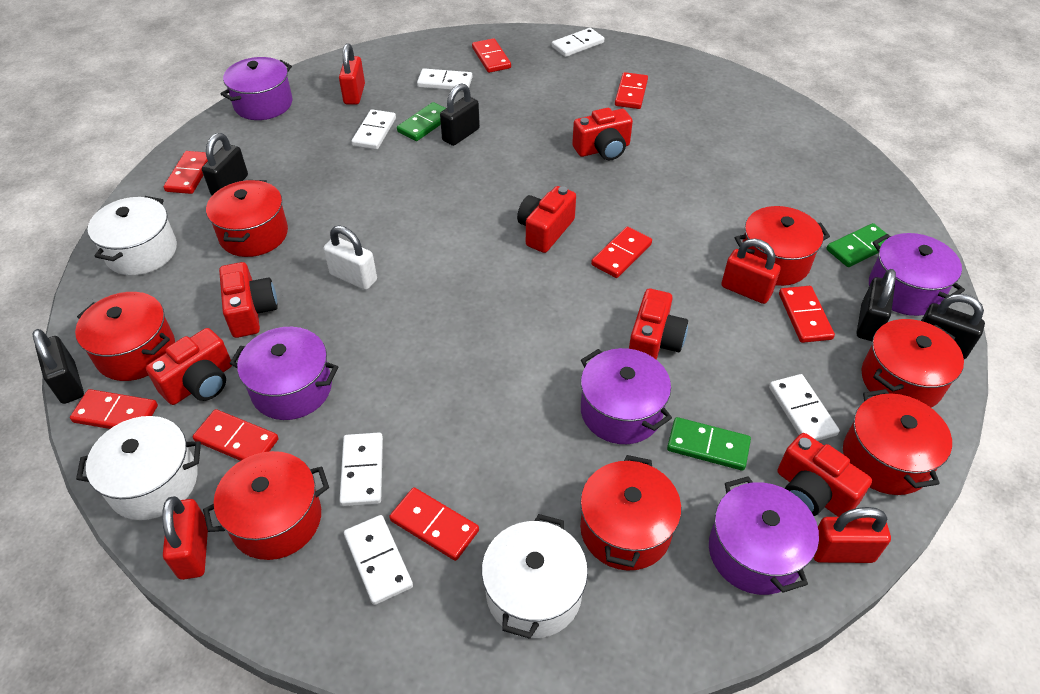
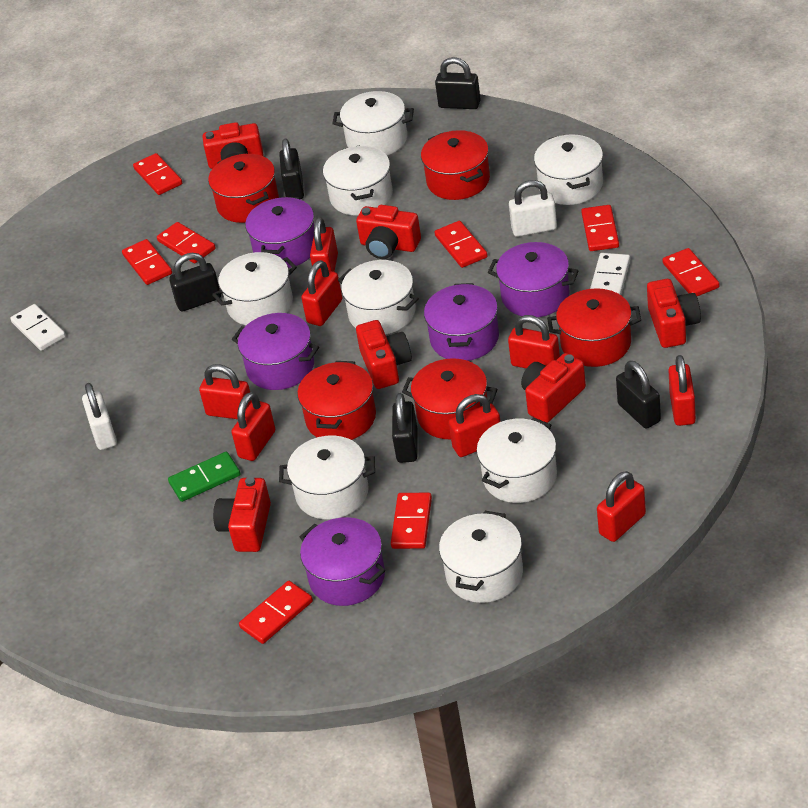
green domino: [397,102,446,141] [667,417,751,471] [826,223,887,267] = 3 -> [168,452,240,502] = 1
red padlock: [162,496,208,580] [339,43,365,105] [721,238,781,304] [814,507,891,563] = 4 -> [199,364,252,419] [231,392,275,461] [301,260,342,326] [310,217,338,278] [449,394,501,457] [508,315,560,369] [597,471,646,542] [668,355,696,426] = 8
red pot: [75,292,175,381] [203,451,329,560] [206,180,288,257] [580,455,681,571] [735,206,830,286] [843,389,952,495] [861,319,964,407] = 7 -> [208,154,279,223] [297,361,376,440] [402,358,497,439] [421,130,490,200] [547,288,641,367] = 5
white domino: [339,433,383,506] [344,515,413,605] [351,109,396,150] [417,68,472,91] [552,28,604,57] [769,374,840,441] = 6 -> [10,304,66,351] [590,253,630,295] = 2
white padlock: [323,226,377,290] = 1 -> [82,383,117,450] [509,180,557,237] = 2
white pot: [76,416,201,520] [88,196,177,275] [482,514,588,639] = 3 -> [212,252,297,325] [279,435,375,519] [323,146,393,215] [332,91,414,155] [338,260,419,335] [439,511,523,603] [477,418,557,503] [534,134,603,205] = 8

